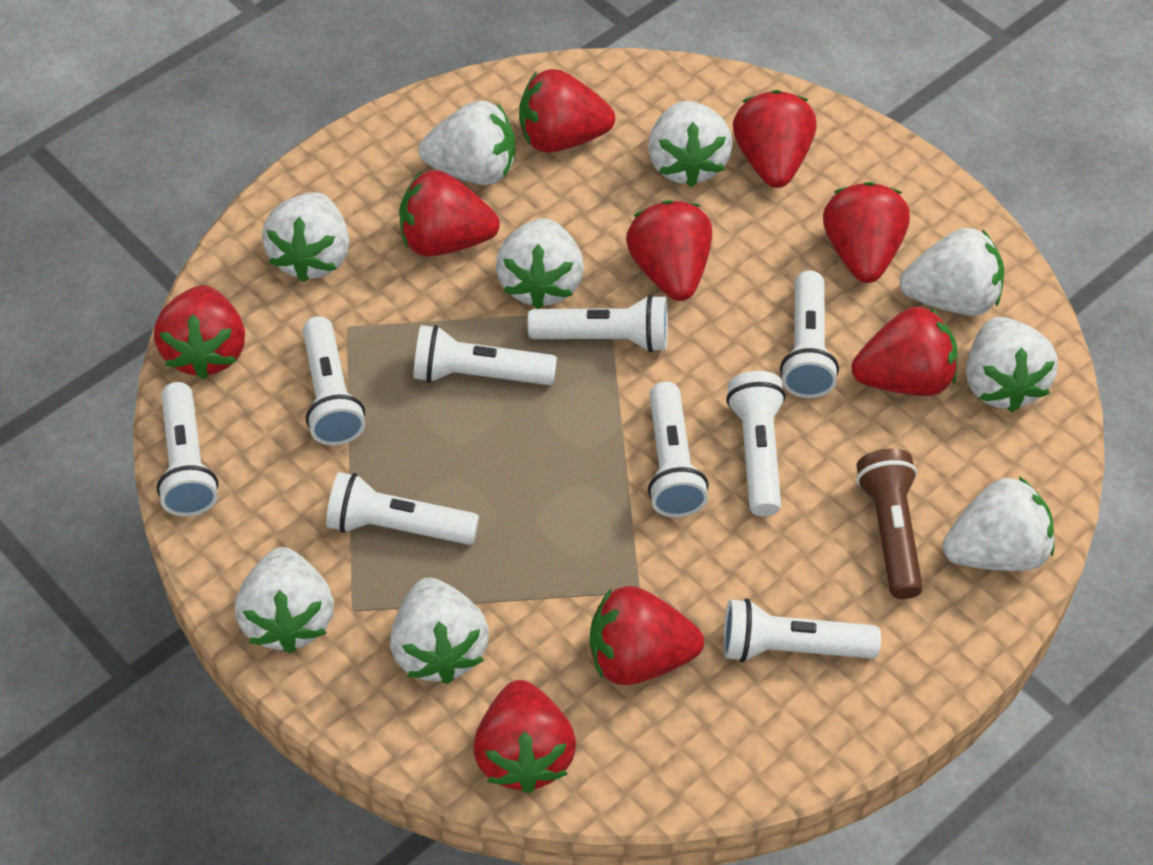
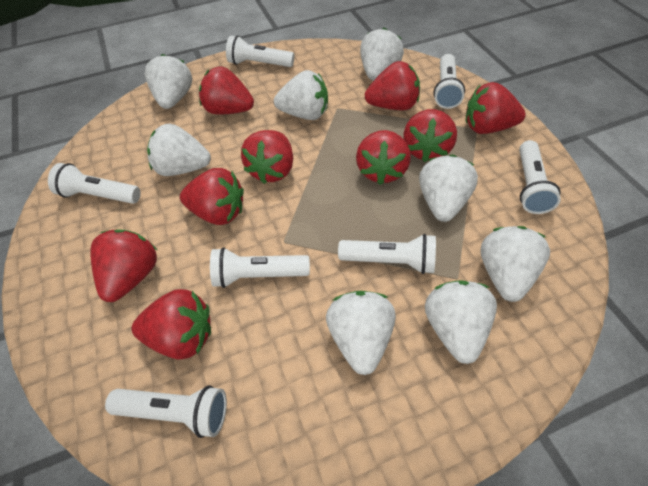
brown flashlight: [856,449,923,599] = 1 -> none = 0
white flashlight: [157,382,219,516] [303,316,365,446] [326,472,479,545] [413,325,557,385] [528,294,668,352] [648,382,709,517] [723,598,881,662] [726,371,786,516] [780,271,839,398] = 9 -> [48,163,141,204] [105,386,227,438] [210,247,310,288] [226,35,294,67] [338,234,436,274] [433,54,465,109] [519,140,561,214] = 7
white strawberry: [235,547,334,653] [262,192,349,282] [390,578,489,684] [419,101,515,185] [496,218,584,309] [648,101,733,187] [900,228,1004,316] [942,477,1055,571] [966,317,1058,412] = 9 -> [145,54,192,109] [147,123,211,176] [274,70,328,120] [326,291,396,375] [360,27,404,81] [419,154,478,222] [425,280,497,364] [480,226,550,302] = 8

